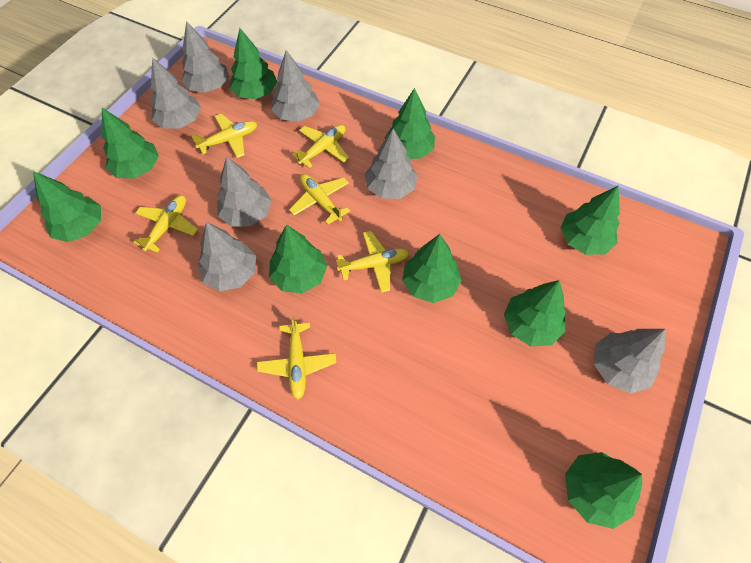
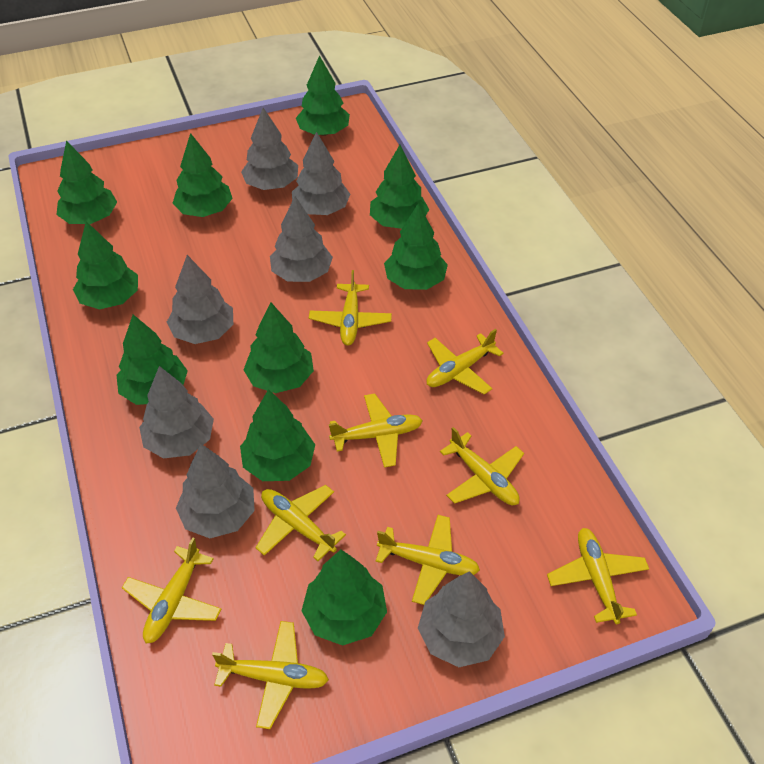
green tree: [33,171,101,242] [102,108,159,179] [230,28,277,99] [269,224,327,293] [385,88,435,159] [402,234,462,303] [504,280,566,346] [560,185,620,255] [565,452,642,529] = 9 -> [57,141,117,224] [73,221,138,309] [116,314,188,405] [173,133,233,217] [240,389,315,481] [243,302,314,393] [296,55,350,136] [301,550,387,646] [370,145,429,229] [384,203,448,290] = 10
yellow plane: [133,195,198,253] [192,114,257,158] [257,315,336,400] [289,174,350,225] [291,125,349,168] [336,231,410,293] = 6 -> [122,537,221,643] [212,621,329,729] [255,485,346,561] [309,270,392,346] [329,393,423,468] [376,515,480,605] [426,329,504,395] [440,427,524,505] [547,528,649,624] = 9

